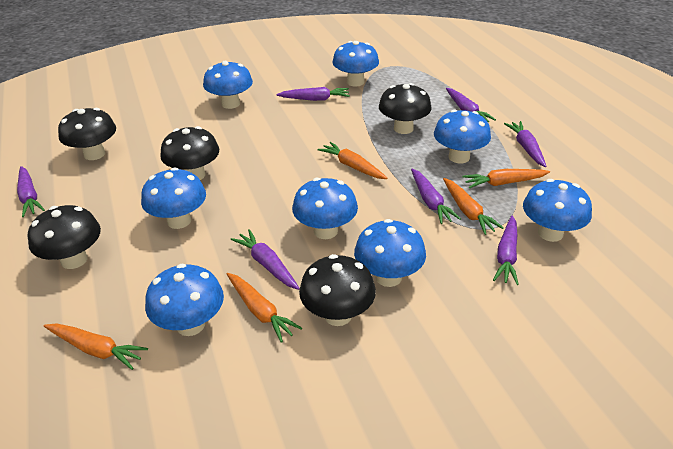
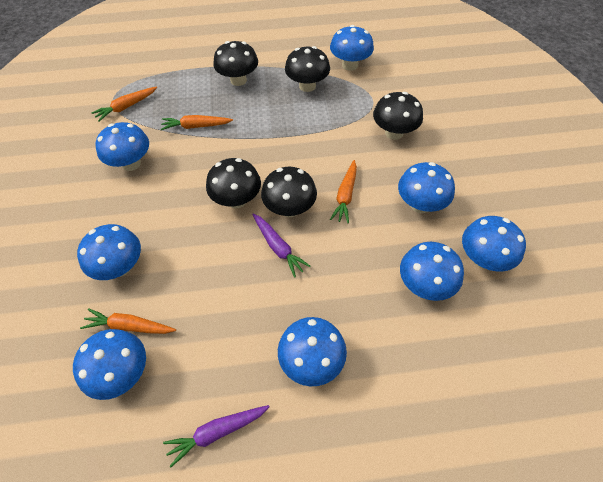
orange carrot: [44,323,148,370] [227,273,302,343] [317,142,388,179] [443,178,504,235] [462,169,550,189] = 5 -> [80,308,176,334] [92,87,157,122] [161,115,233,130] [330,160,357,223] = 4
purple carrot: [17,166,45,217] [231,229,300,290] [276,87,350,101] [411,169,461,224] [446,88,496,122] [493,216,519,285] [504,121,547,167] = 7 -> [163,405,270,468] [252,214,311,278] = 2

